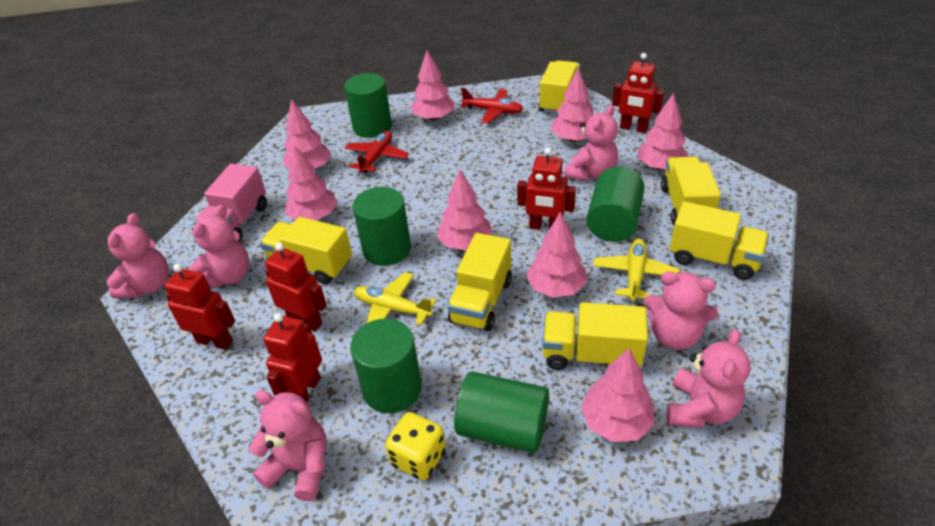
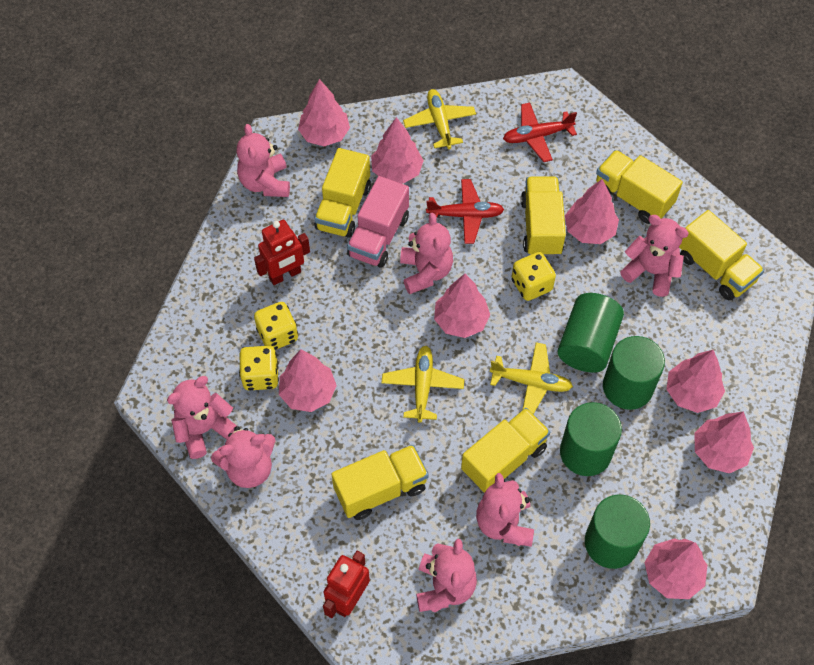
green cylinder: [344,73,392,138] [350,318,422,413] [353,187,411,266] [454,371,549,453] [586,166,645,242] = 5 -> [558,293,624,373] [560,402,622,476] [585,495,650,569] [603,336,665,410] = 4
pink teddy bear: [106,213,169,298] [188,205,249,288] [249,390,327,501] [564,105,618,181] [643,271,718,350] [667,329,751,428] = 6 -> [167,376,237,459] [211,426,276,488] [237,124,290,197] [400,213,453,294] [416,539,477,612] [476,473,534,547] [620,215,689,297] = 7
red robot: [164,263,235,350] [263,313,322,402] [265,243,327,331] [517,148,576,230] [612,53,664,133] = 5 -> [254,220,310,285] [323,551,370,618] = 2
yellow dice: [385,412,446,480] = 1 -> [239,346,279,390] [254,302,298,350] [512,252,556,301] = 3
yellow plane: [354,272,436,325] [593,239,680,301] = 2 -> [382,346,464,423] [403,89,476,149] [490,342,573,414] = 3

